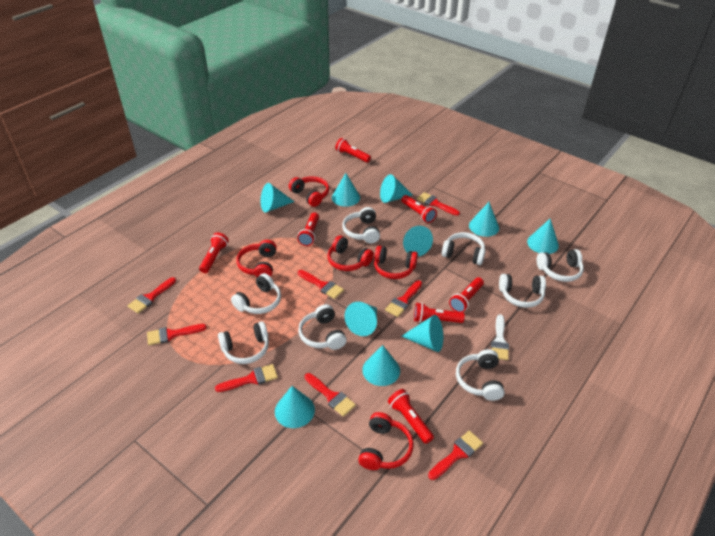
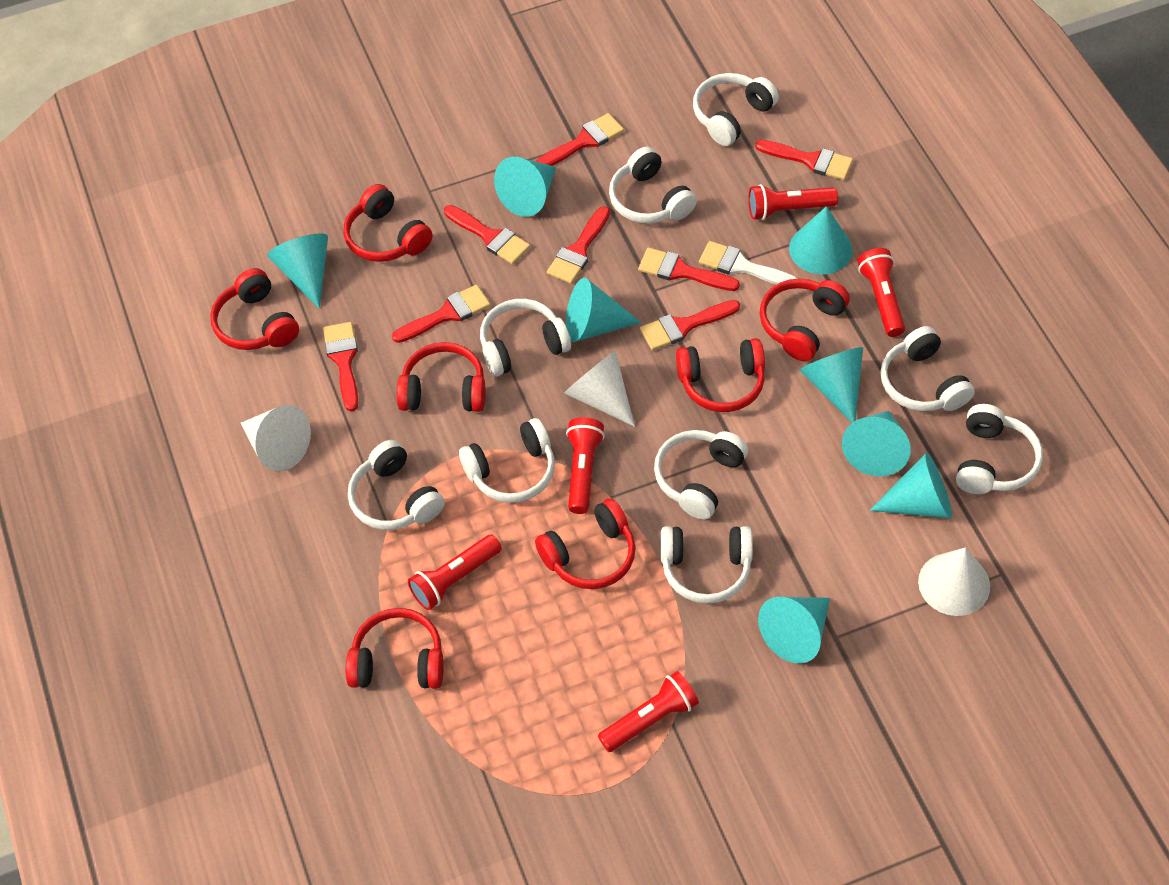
red flashlight: [199,232,229,273] [297,212,319,246] [335,138,371,163] [388,389,434,444] [401,195,437,223] [414,303,465,323] [449,277,484,312] = 7 -> [408,534,502,610] [566,417,605,514] [598,671,699,752] [748,184,838,220] [858,248,905,337] = 5
red headphones: [236,240,277,277] [289,176,329,207] [328,235,374,271] [358,412,414,470] [374,246,418,279] = 5 -> [210,268,299,350] [344,184,433,262] [346,608,444,689] [397,342,485,412] [535,499,636,589] [676,338,765,412] [760,278,850,361] = 7
turquoise cone: [261,183,295,212] [275,386,315,428] [332,173,360,207] [345,302,377,336] [362,345,400,386] [380,174,413,203] [401,315,443,352] [403,226,433,256] [469,202,499,237] [527,219,559,254] = 10 -> [267,233,328,309] [494,157,556,217] [566,278,641,342] [758,597,830,664] [789,206,853,275] [799,347,863,423] [842,411,911,476] [870,453,952,519] = 8
white cone: none = 0 -> [241,405,311,472] [564,350,635,427] [918,547,990,616] = 3
white headphones: [218,321,269,364] [231,273,281,314] [298,304,347,350] [342,207,380,243] [442,232,485,265] [456,349,505,401] [499,274,546,308] [537,249,584,282] = 8 -> [348,440,445,530] [459,418,555,503] [480,299,571,376] [609,146,697,223] [654,430,748,520] [661,526,753,604] [693,73,779,146] [880,326,975,411] [956,404,1043,494] = 9

